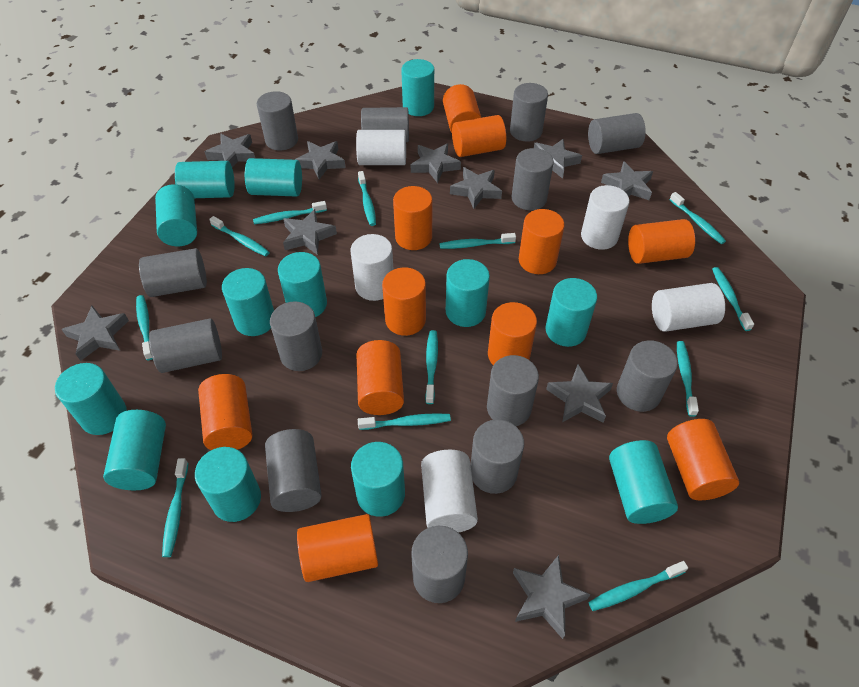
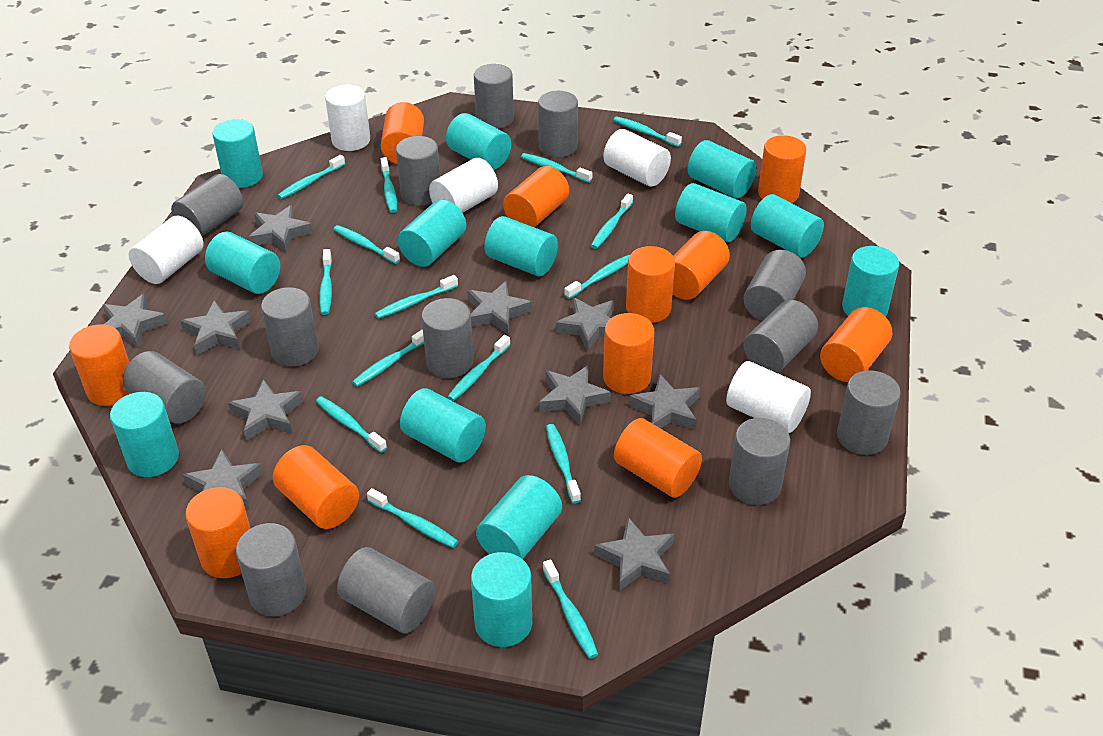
turquoise toothbrush: [136,295,153,360] [162,458,188,557] [209,216,270,257] [253,201,327,224] [358,171,376,226] [358,413,451,430] [425,330,438,404] [440,233,516,249] [589,561,688,611] [670,192,726,244] [677,341,699,417] [712,267,754,331] = 12 -> [277,155,345,199] [316,396,387,453] [319,249,332,315] [333,225,400,264] [352,329,424,387] [367,488,458,548] [375,275,458,319] [380,157,397,213] [447,335,511,401] [521,153,592,183] [543,559,598,659] [546,424,581,504] [564,255,630,299] [591,193,633,249] [614,116,682,147] = 15

